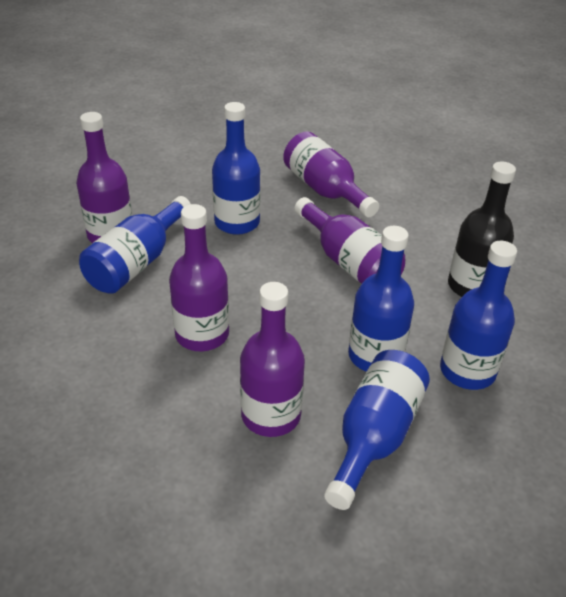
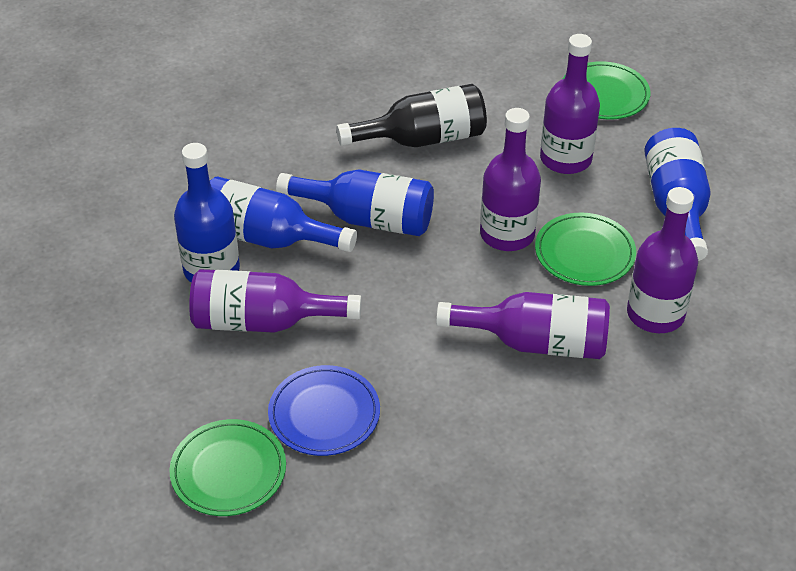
blue bottle: [79,196,191,294] [212,102,260,235] [324,350,430,510] [348,226,414,372] [440,241,517,390] = 5 -> [174,143,240,283] [210,176,357,252] [276,169,434,236] [644,128,711,261] = 4
blue plate: none = 0 -> [268,365,380,456] = 1
green plate: none = 0 -> [169,419,286,516] [535,212,636,286] [563,61,650,120] = 3

